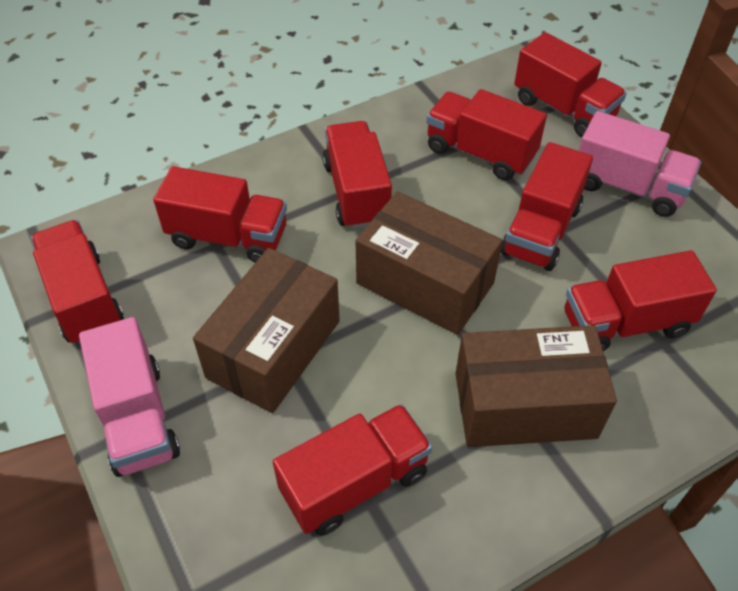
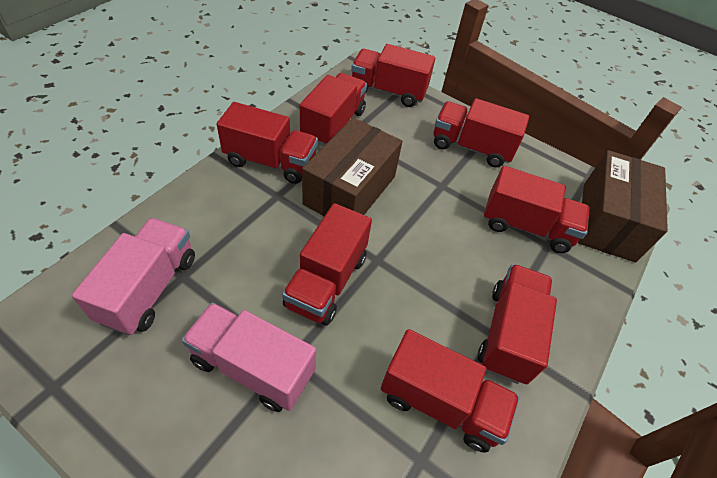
brown box: [193,248,340,413] [356,191,503,335] [455,325,617,447] = 3 -> [302,118,403,216] [578,150,668,263] = 2

